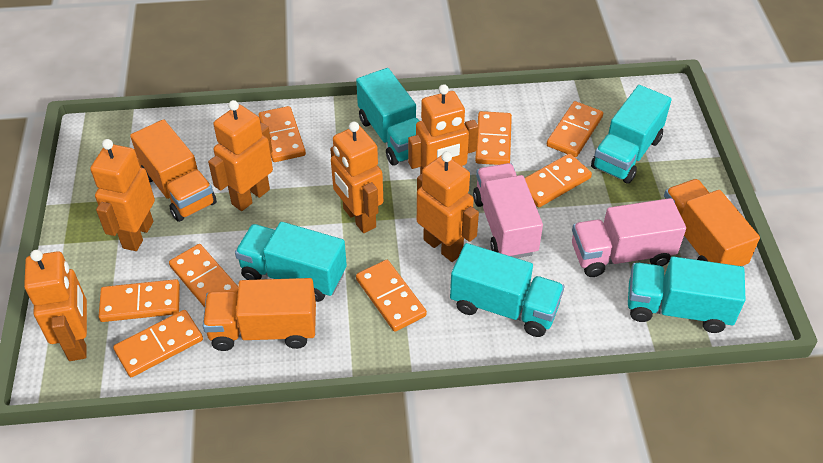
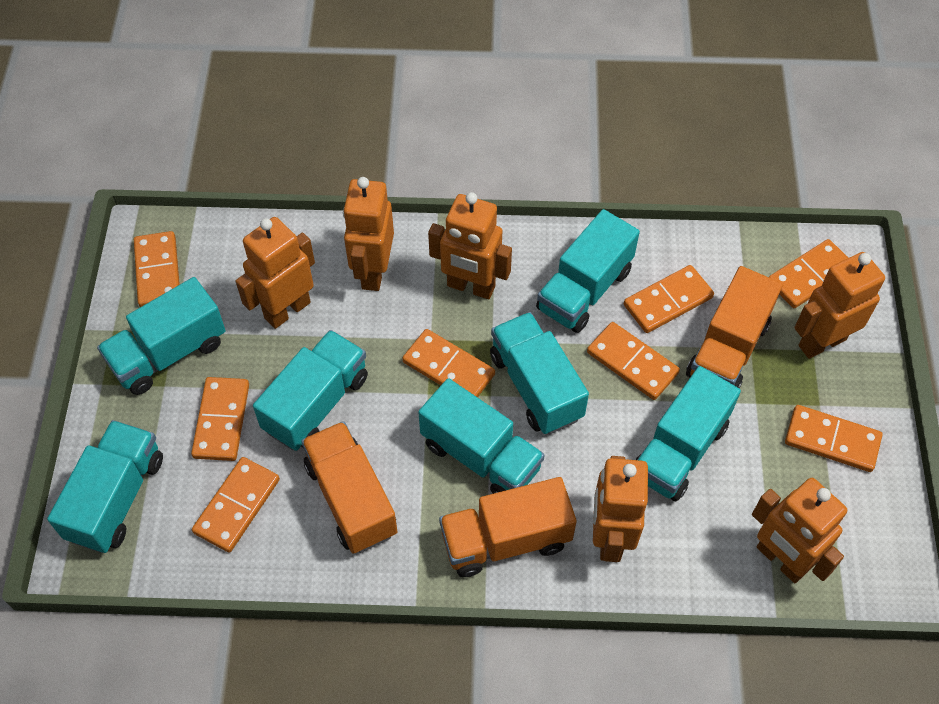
pink truck: [473,163,543,258] [572,198,686,277] = 2 -> none = 0
turquoise truck: [235,222,347,302] [356,68,419,166] [450,243,564,337] [591,85,672,184] [628,256,746,333] = 5 -> [47,420,163,553] [97,277,226,395] [253,330,368,451] [418,378,545,494] [490,312,589,434] [536,209,640,333] [635,366,741,501] = 7

